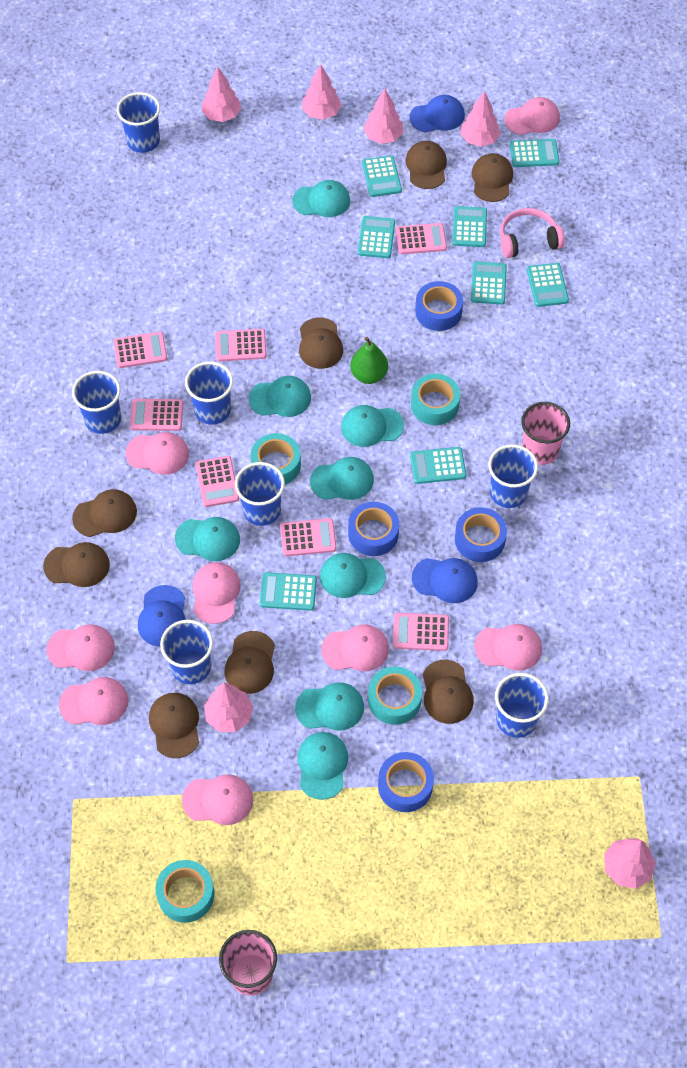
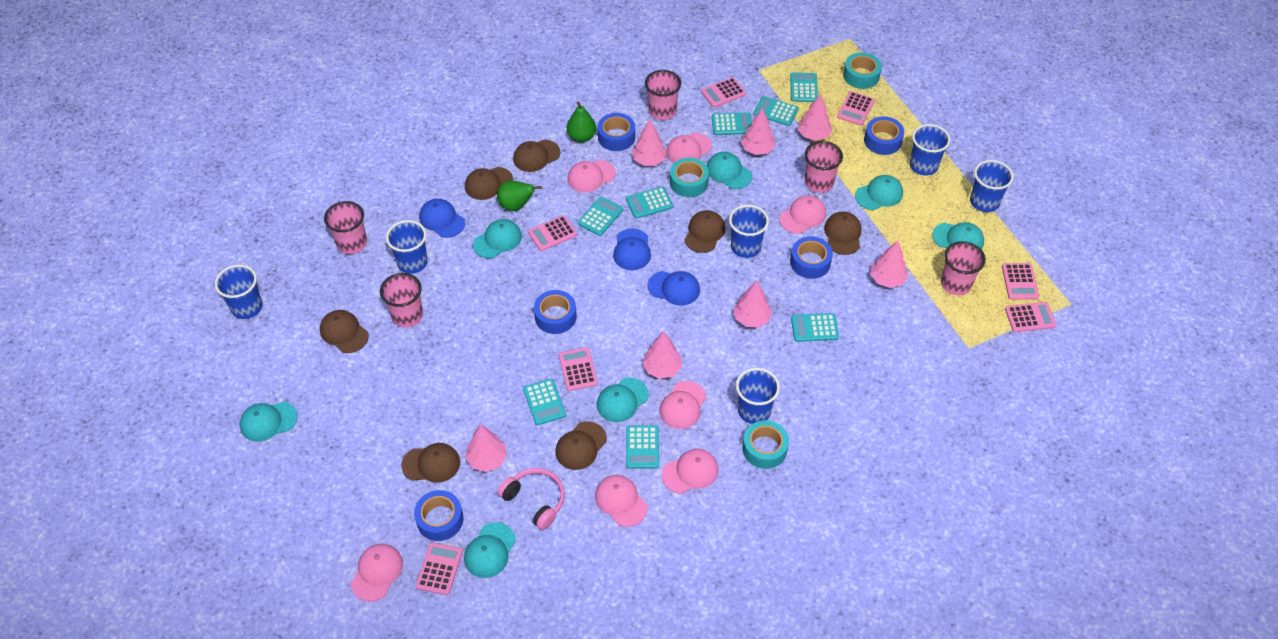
blue cup: [72,371,121,434] [117,92,160,153] [160,620,213,684] [185,362,233,425] [235,462,285,526] [488,444,538,508] [495,673,549,738] = 7 -> [215,264,263,319] [386,220,428,274] [729,205,769,258] [736,368,780,424] [909,124,951,176] [970,160,1014,212] = 6
blue tape: [348,502,399,556] [378,752,434,812] [415,281,463,331] [455,507,507,562] = 4 -> [414,490,464,541] [534,290,577,334] [598,113,635,151] [790,236,833,279] [864,116,904,155] = 5
brown cap: [43,542,110,587] [72,489,137,537] [149,693,199,758] [224,631,275,694] [299,317,343,369] [405,141,447,189] [423,660,474,724] [472,153,513,202] = 8 -> [320,310,369,353] [401,443,460,483] [465,167,513,200] [513,140,560,172] [555,421,607,470] [684,210,725,253] [824,212,862,255] = 7
green pear: [350,337,388,384] = 1 -> [497,181,542,211] [567,101,596,142] = 2
pink cap: [46,624,115,671] [59,677,128,725] [126,432,189,475] [182,774,253,825] [193,562,241,624] [321,624,389,671] [474,624,542,671] [505,97,560,135] = 8 -> [351,544,403,602] [568,160,616,192] [595,475,648,527] [659,381,707,429] [662,449,718,494] [666,133,712,163] [779,195,826,234] = 7
pink cup: [219,930,277,996] [521,402,570,465] = 2 -> [324,201,367,254] [380,273,423,328] [645,70,681,120] [805,141,843,193] [941,241,986,295] = 5
pink tree: [202,67,241,122] [204,683,253,732] [302,64,342,120] [363,89,403,144] [460,91,501,147] [604,838,656,889] = 6 -> [465,424,507,472] [632,119,667,166] [642,331,682,379] [733,280,772,327] [741,108,775,155] [798,94,832,141] [870,240,908,288] = 7
turquoise cap: [175,517,240,561] [249,376,311,417] [292,180,350,217] [295,682,364,731] [297,732,348,800] [310,457,374,500] [320,553,386,598] [341,405,404,447] = 8 -> [240,402,297,442] [464,522,516,578] [473,219,522,259] [597,378,649,422] [707,152,752,189] [855,175,903,210] [932,222,984,249] = 7
turquoise tape: [156,860,214,923] [251,433,301,485] [368,666,422,725] [411,374,460,425] = 4 -> [670,157,709,197] [743,420,789,469] [843,52,882,89] = 3

